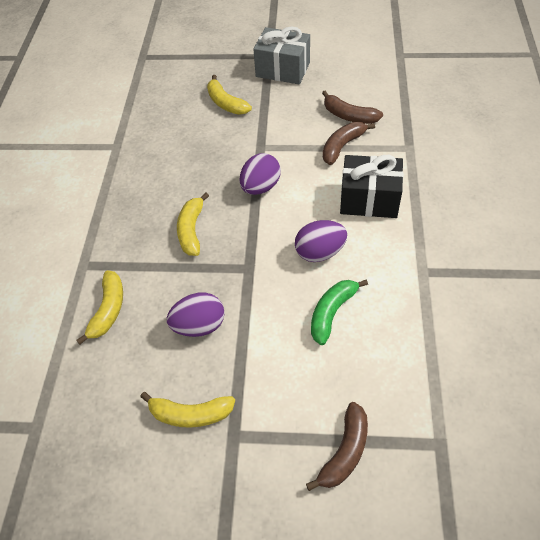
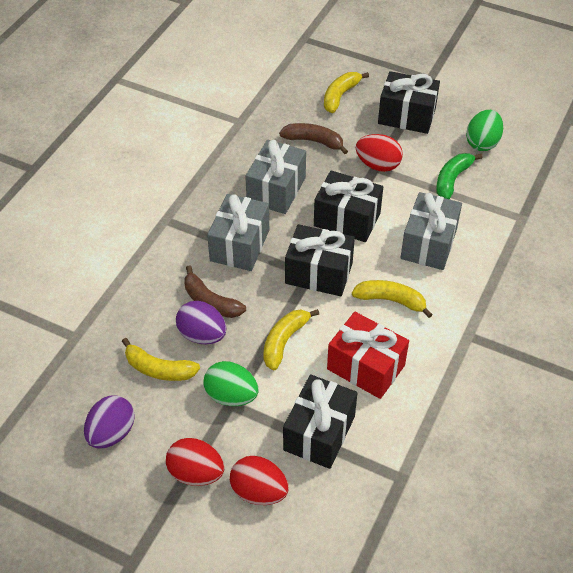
black gift: [340,155,403,218] = 1 -> [283,374,357,469] [285,224,355,296] [314,170,383,242] [378,71,440,134] = 4
brown banana: [306,402,368,491] [322,90,383,124] [323,122,375,165] = 3 -> [184,266,246,318] [279,123,348,154] = 2
green egg: none = 0 -> [203,361,259,406] [466,110,503,151] = 2
grey gift: [253,26,310,84] = 1 -> [207,194,269,271] [245,140,306,214] [400,192,462,270] = 3
purple egg: [167,293,225,337] [240,153,281,195] [295,220,347,262] = 3 -> [84,395,135,449] [176,301,226,344] = 2
red egg: none = 0 -> [166,438,224,486] [230,456,289,505] [356,134,403,172] = 3
red gift: none = 0 -> [327,312,409,399] = 1

